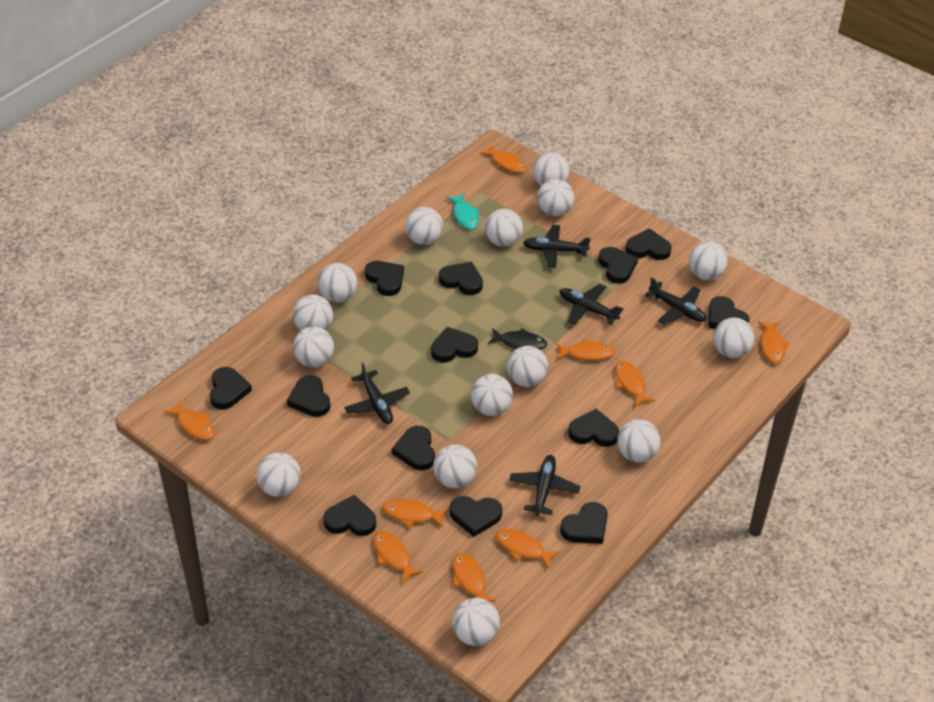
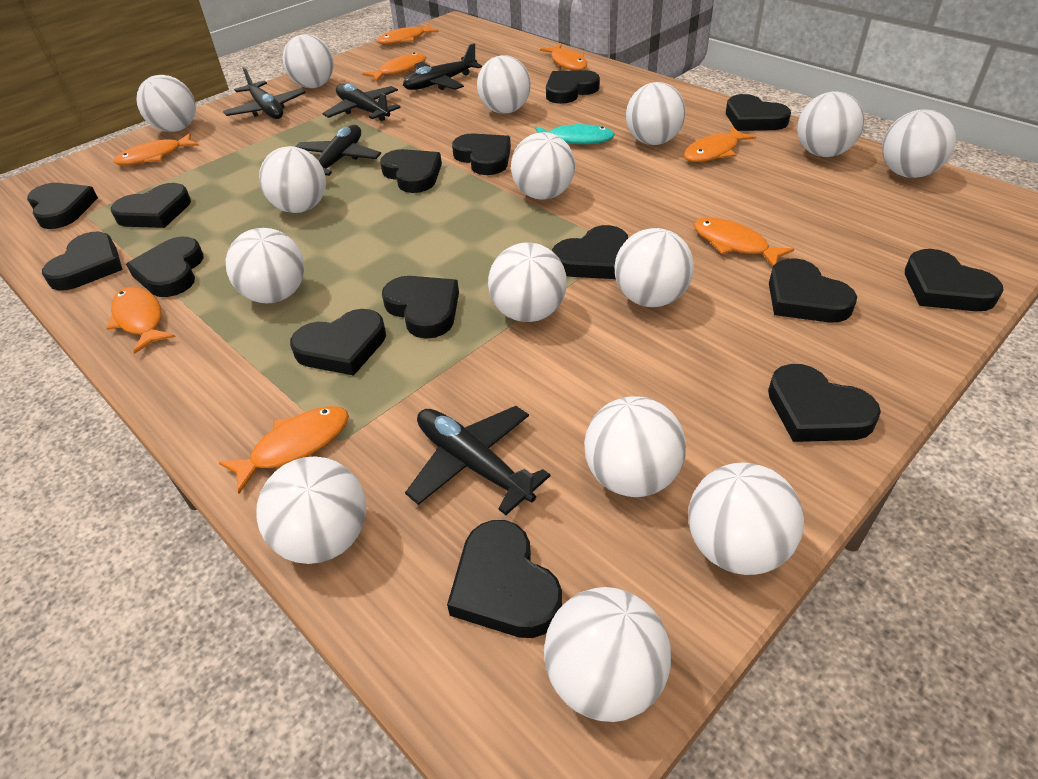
black fish: [488,328,547,350] = 1 -> none = 0
black heart: [210,367,252,410] [287,375,331,417] [323,495,376,536] [365,261,404,296] [392,426,435,470] [431,327,478,363] [439,262,483,295] [450,496,502,537] [560,502,608,544] [568,409,619,447] [598,247,638,284] [626,228,672,260] [709,296,749,329] = 13 -> [27,183,98,229] [42,232,123,291] [111,183,191,228] [126,237,203,297] [290,309,386,376] [380,149,442,193] [382,276,459,339] [447,520,562,638] [452,134,511,175] [546,70,600,104] [552,225,628,279] [726,94,791,131] [768,364,881,442] [769,258,857,322] [905,249,1004,311] = 15
orange fish: [164,401,215,440] [373,531,423,583] [383,499,448,528] [453,553,496,602] [480,145,526,173] [496,529,560,569] [556,339,615,361] [615,361,655,407] [758,321,790,363] = 9 -> [106,286,175,354] [114,133,199,165] [218,406,349,494] [362,53,426,81] [377,24,439,45] [540,44,587,71] [684,126,756,162] [693,217,794,266] = 8

